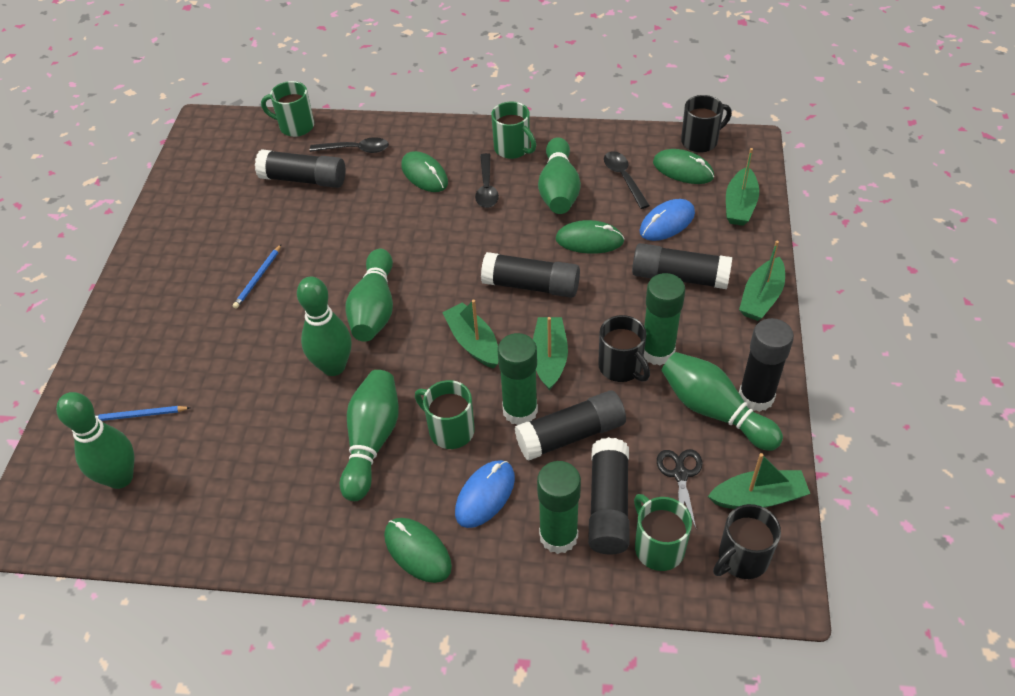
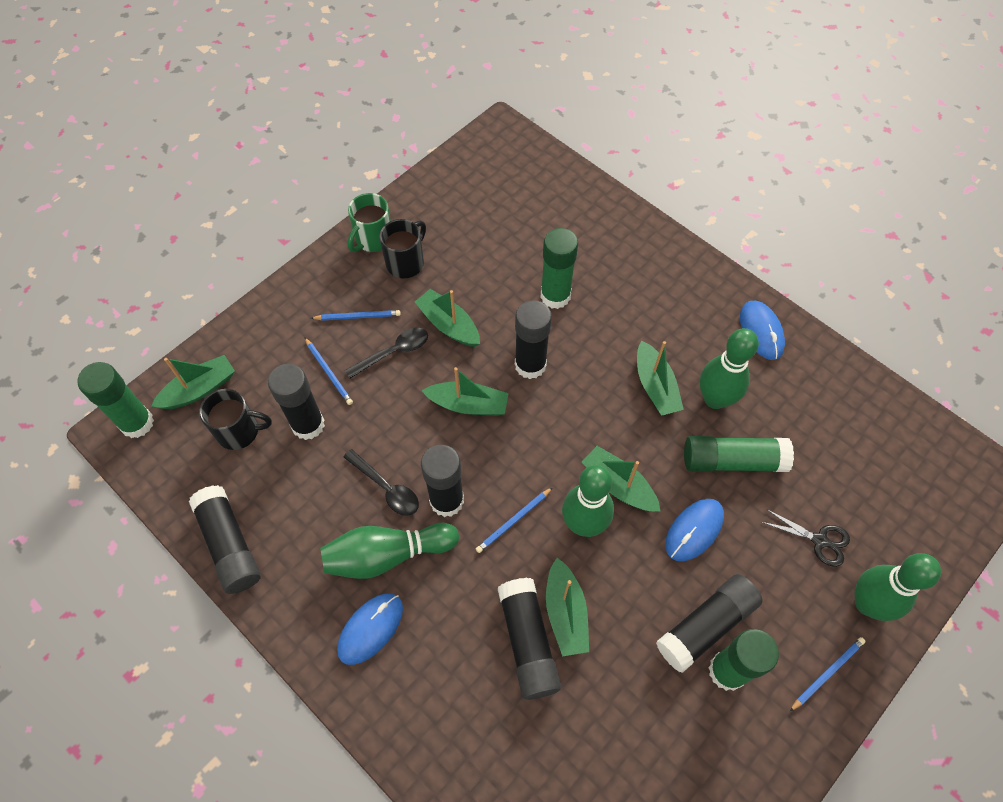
black mug: [598,315,650,382] [681,95,732,153] [713,504,781,579] = 3 -> [199,389,272,450] [379,219,426,278] = 2
black spoon: [310,137,389,153] [475,153,499,208] [604,151,650,209] = 3 -> [343,449,419,516] [345,328,428,378] = 2
blue mouse: [455,460,515,528] [640,199,695,241] = 2 -> [337,594,403,665] [665,499,724,562] [740,301,785,360] = 3
blue pencil: [95,406,191,421] [233,245,281,309] = 2 -> [305,338,353,405] [311,310,401,321] [476,487,553,553] [790,637,866,711] = 4
green boat: [442,300,498,369] [533,317,568,391] [708,453,810,509] [726,148,759,226] [739,241,785,321] = 5 -> [151,355,235,409] [415,289,480,347] [421,367,509,416] [546,558,589,656] [582,446,661,511] [637,341,684,416] = 6
green bowling pin: [56,392,134,489] [297,277,351,376] [340,370,399,501] [346,249,393,342] [538,137,581,214] [662,352,783,451] = 6 -> [320,523,459,579] [562,465,614,537] [700,328,759,409] [855,553,941,621] = 4
green glue stick: [498,333,538,425] [537,461,581,554] [644,273,685,366] = 3 -> [78,362,154,438] [540,228,578,309] [684,436,794,472] [708,629,779,691] = 4
green mouse: [384,518,452,583] [401,151,448,192] [555,220,625,254] [653,149,714,184] = 4 -> none = 0
green mug: [261,81,314,137] [415,380,475,449] [491,102,536,159] [634,494,692,571] = 4 -> [347,193,391,252] = 1

